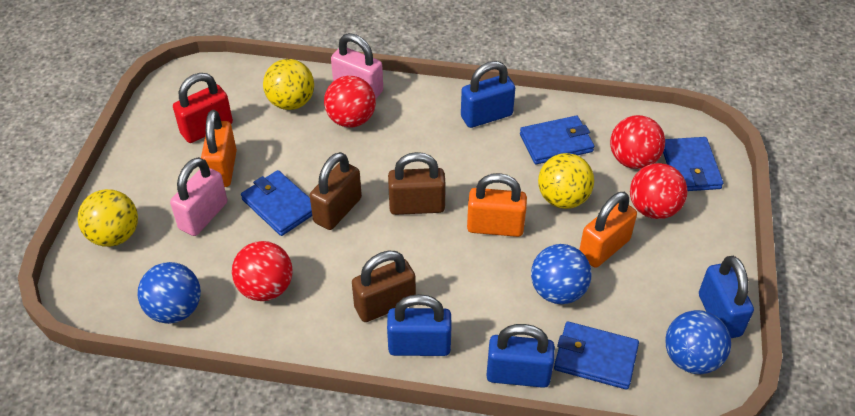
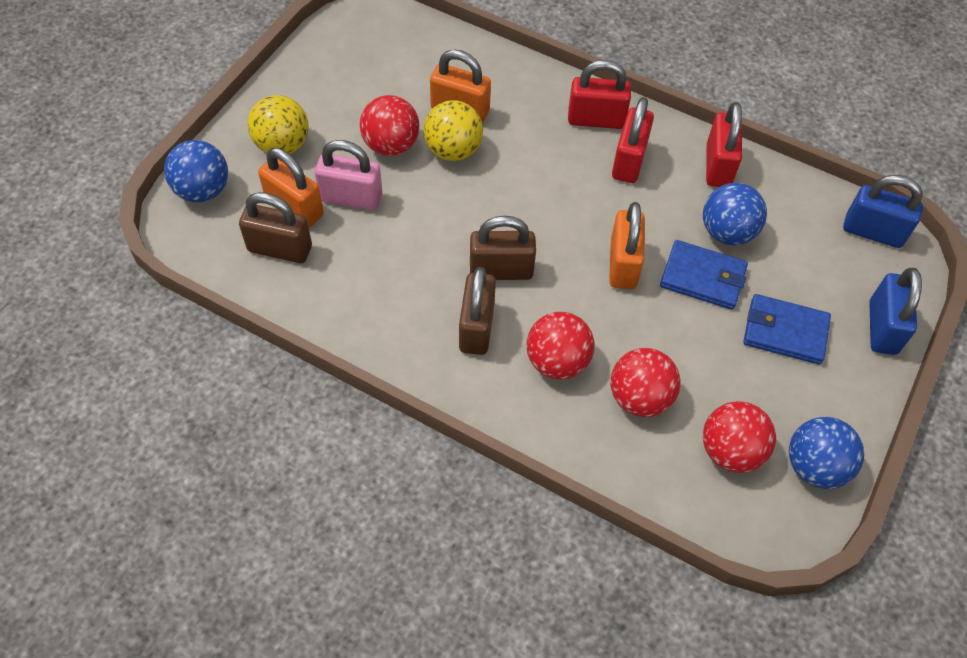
blue padlock: [387,294,451,356] [461,61,515,128] [486,324,555,388] [699,256,754,338] = 4 -> [843,175,923,248] [869,268,922,355] = 2
blue wallet: [241,170,312,236] [520,116,594,164] [554,322,639,390] [663,137,723,191] = 4 -> [660,240,748,310] [743,294,831,365] = 2
pink padlock: [170,157,227,236] [331,33,383,98] = 2 -> [315,140,383,211] = 1
red padlock: [173,73,233,143] = 1 -> [568,60,631,129] [612,97,654,183] [706,102,742,187] = 3
yellow ball: [78,189,138,247] [263,59,314,110] [538,153,594,209] = 3 -> [248,95,309,154] [423,100,483,161] = 2

